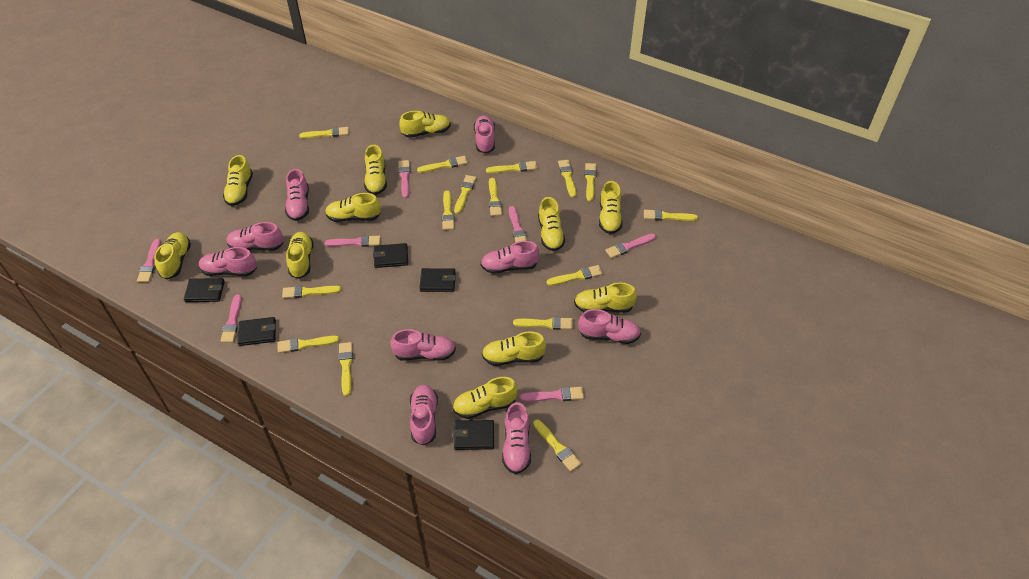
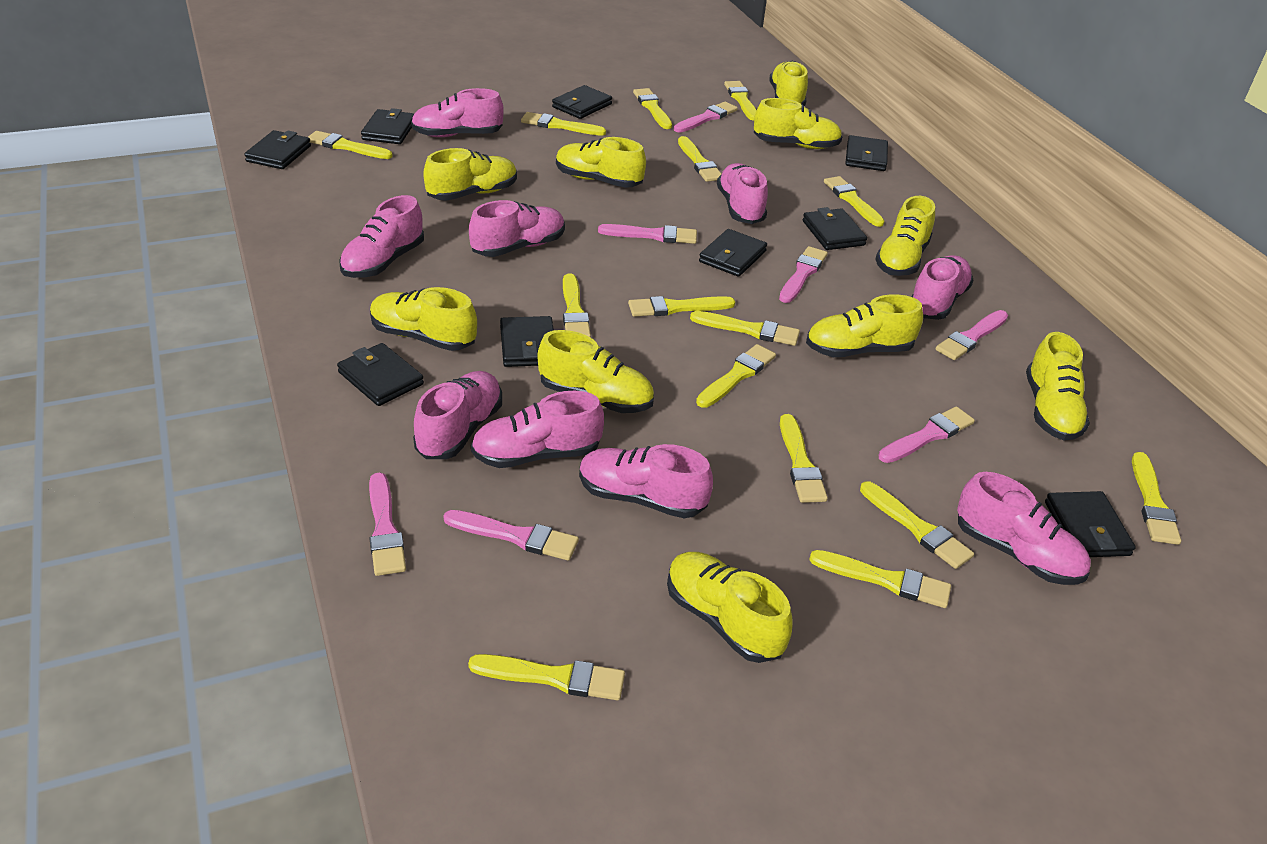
black wallet: [184,278,225,302] [237,317,276,346] [373,243,408,268] [419,268,456,292] [453,420,494,450] = 5 -> [244,130,311,169] [337,343,424,406] [361,108,414,144] [500,316,554,367] [552,85,612,119] [699,229,767,277] [803,207,867,250] [845,135,888,171] [1045,491,1136,557] = 9
yellow shoe: [154,232,191,279] [223,155,253,206] [286,232,314,279] [325,193,381,222] [364,145,387,195] [399,111,451,138] [452,377,518,419] [482,332,546,366] [538,197,565,251] [574,283,637,313] [599,181,623,234] = 11 -> [370,287,477,351] [423,148,517,201] [537,330,654,413] [556,137,646,188] [667,552,793,663] [754,98,842,149] [769,60,808,106] [806,294,923,357] [875,196,935,276] [1026,332,1090,440] = 10

